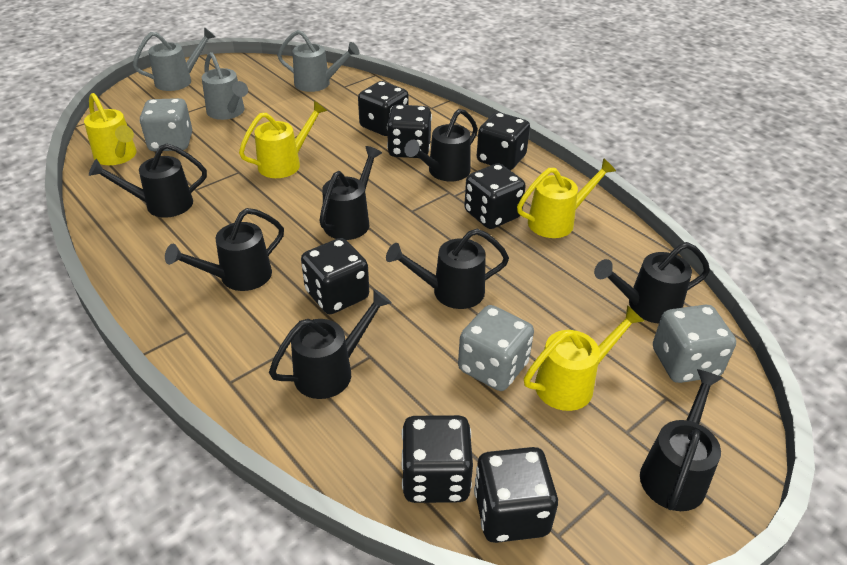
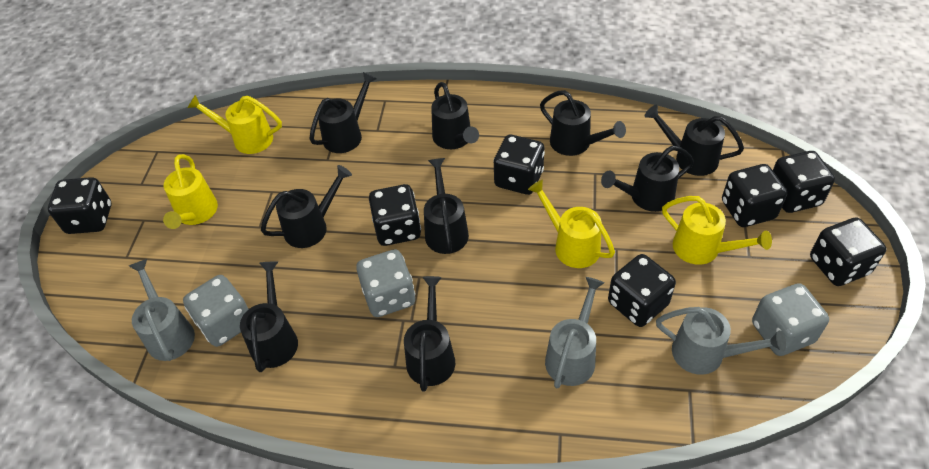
black watering can: [89,144,207,218] [165,208,284,291] [269,289,391,399] [320,146,382,240] [386,229,509,309] [404,109,478,181] [594,242,710,323] [640,369,722,511] = 8 -> [240,261,298,372] [261,165,352,248] [309,72,377,153] [404,276,455,392] [424,158,469,254] [431,82,479,149] [540,90,626,156] [601,145,694,212] [644,105,744,176] = 9

